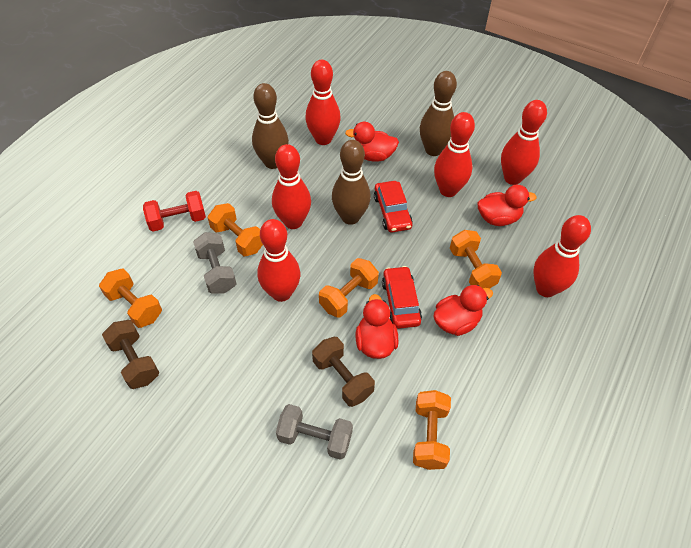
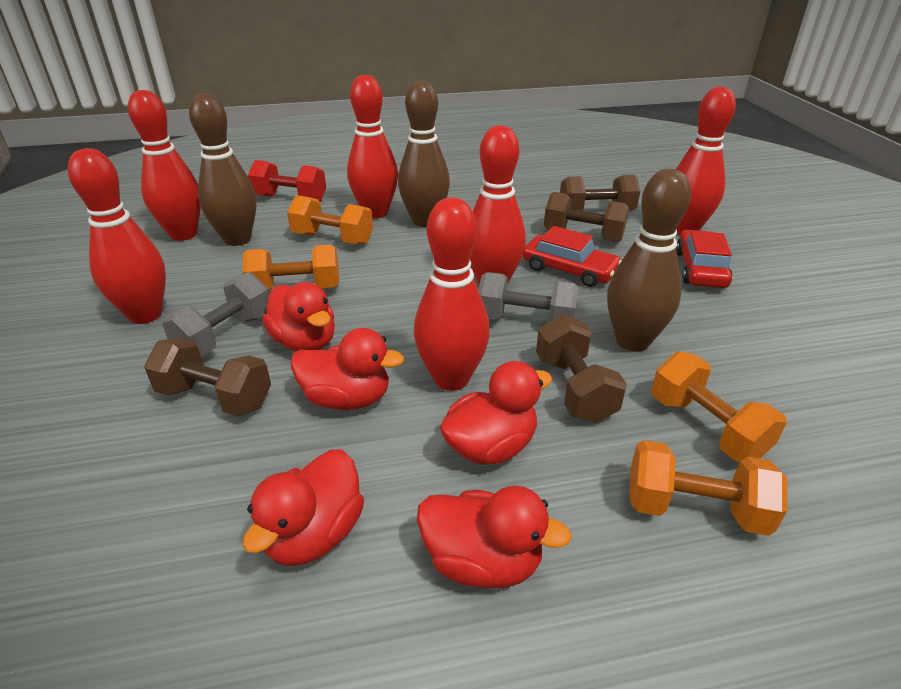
brown dumbbell: [102,320,160,389] [312,337,375,407] = 2 -> [144,337,271,416] [536,314,627,423] [544,192,629,242] [560,175,640,211] = 4
orange dumbbell: [99,269,162,328] [208,203,263,256] [319,258,379,318] [413,390,451,470] [450,230,502,289] = 5 -> [243,245,339,291] [287,195,373,245] [629,440,787,536] [651,351,787,462] = 4
red duck: [345,122,399,162] [356,294,398,359] [434,285,493,336] [478,185,537,226] = 4 -> [243,449,364,566] [262,282,335,352] [291,328,404,410] [417,486,572,588] [440,361,552,465] = 5

